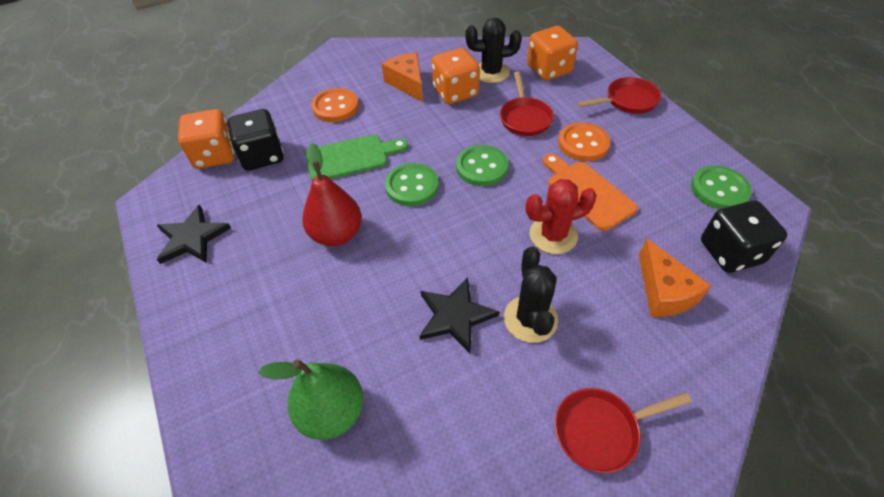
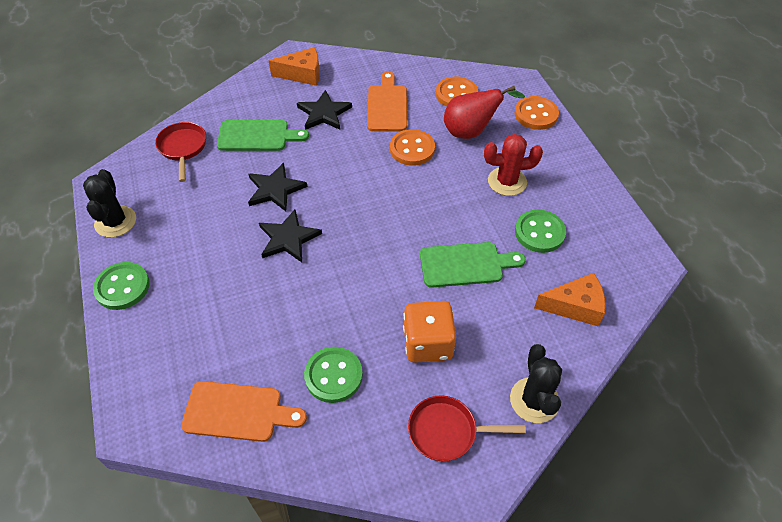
black dice: [227,109,284,171] [701,201,787,273] = 2 -> none = 0
black star: [157,205,231,264] [419,277,499,353] = 2 -> [248,163,307,211] [259,209,322,262] [297,90,352,130] = 3
green cutting board: [305,135,408,181] = 1 -> [217,120,309,151] [420,242,525,288] = 2
green pear: [258,359,364,440] = 1 -> none = 0
orange button: [311,88,359,122] [558,122,610,161] = 2 -> [390,129,435,166] [436,76,478,107] [515,96,559,130] = 3
orange cutting board: [543,154,638,231] = 1 -> [181,381,307,442] [367,72,407,132] = 2
orange dice: [178,109,234,169] [432,48,480,104] [527,26,578,81] = 3 -> [403,301,456,363] = 1
red pan: [500,72,554,136] [555,388,692,473] [577,77,661,114] = 3 -> [155,122,206,182] [408,395,526,461] = 2

